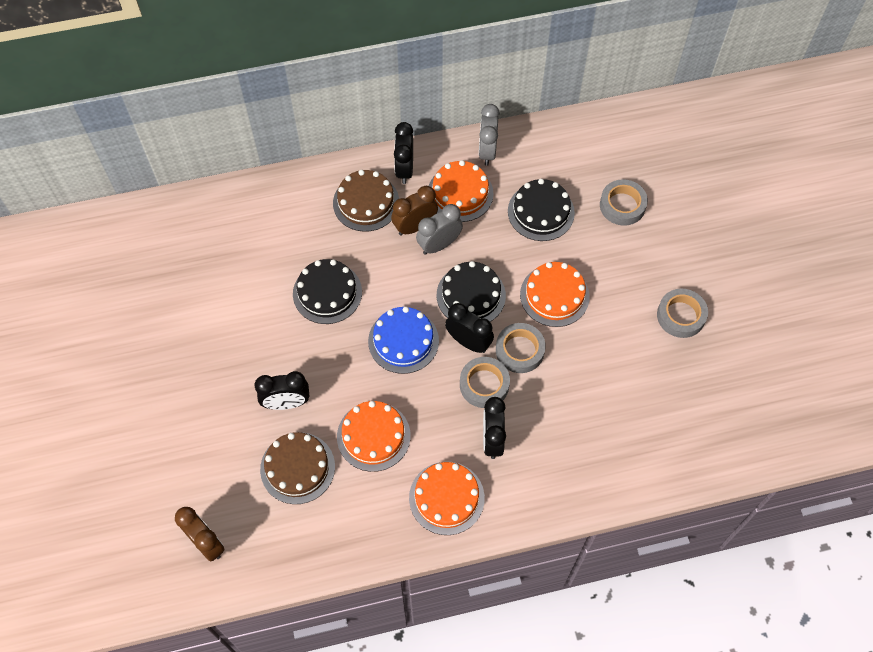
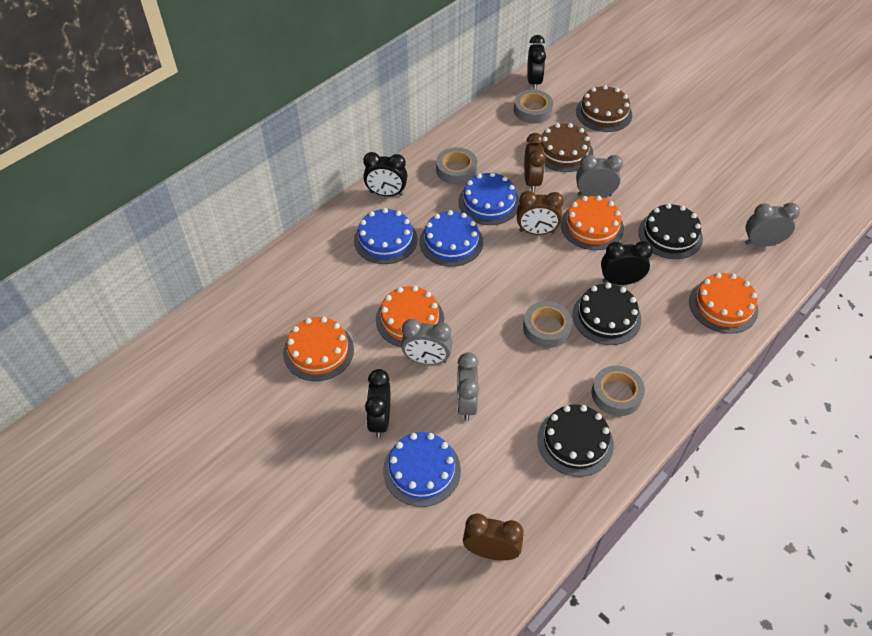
blue cake: [368,307,439,374] = 1 -> [354,208,418,264] [383,432,461,507] [419,210,483,267] [458,172,520,225] = 4
brown clock: [175,507,225,561] [391,186,438,236] = 2 -> [463,513,524,560] [517,191,564,235] [524,133,546,193] = 3
grey clock: [416,204,463,255] [479,104,500,166] = 2 -> [401,319,453,365] [457,352,479,421] [576,155,623,197] [745,203,800,246] = 4

